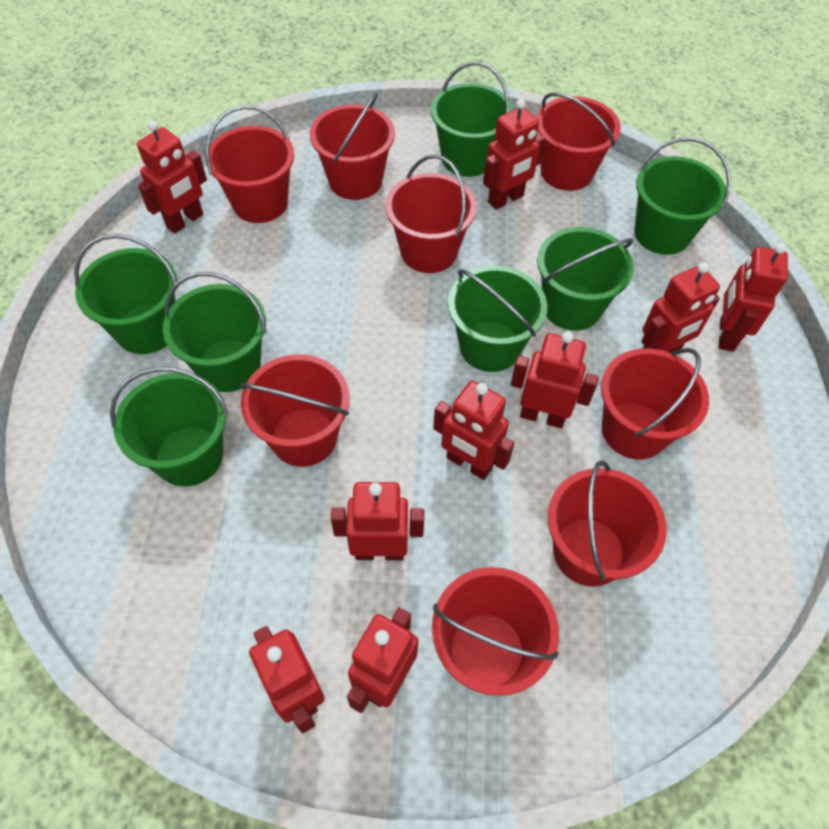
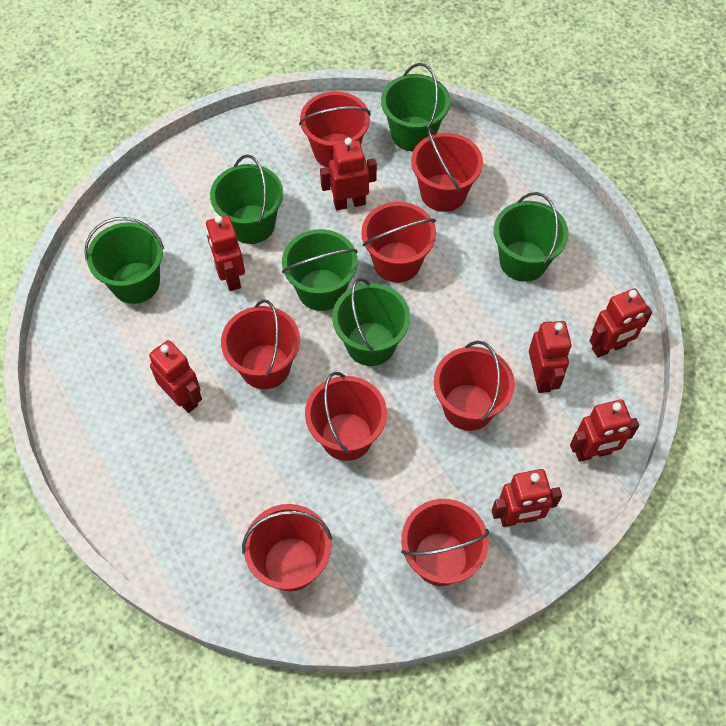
green bucket: [74,234,178,354] [110,367,228,487] [163,272,266,392] [431,62,514,177] [448,266,547,372] [537,227,634,331] [634,137,731,255] = 7 -> [84,217,164,304] [210,154,283,244] [282,229,358,311] [332,278,410,366] [381,63,450,152] [494,192,569,282] = 6
red robot: [137,121,207,234] [249,626,325,733] [331,482,424,560] [347,607,419,713] [433,380,514,480] [483,99,545,210] [511,331,599,428] [641,262,720,353] [719,243,788,352] = 9 -> [149,340,202,413] [206,215,245,291] [320,138,377,210] [491,469,562,527] [529,321,572,393] [570,400,639,462] [589,288,652,358] = 7

